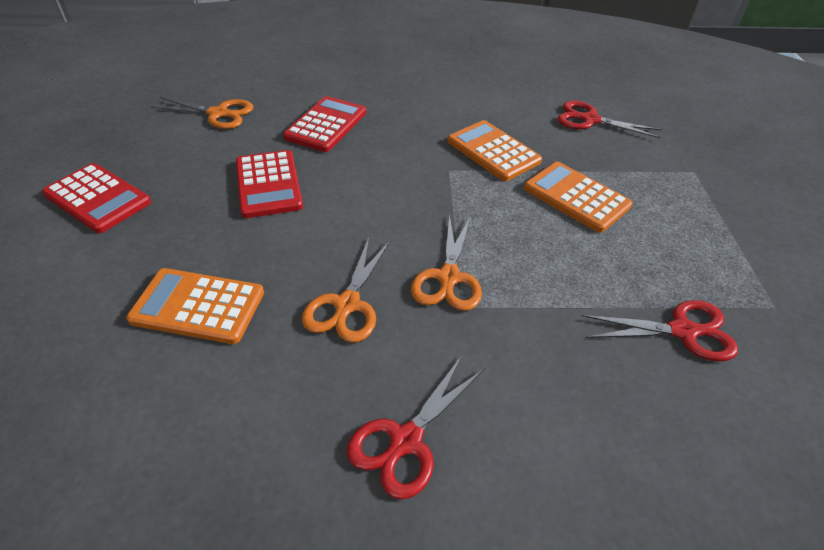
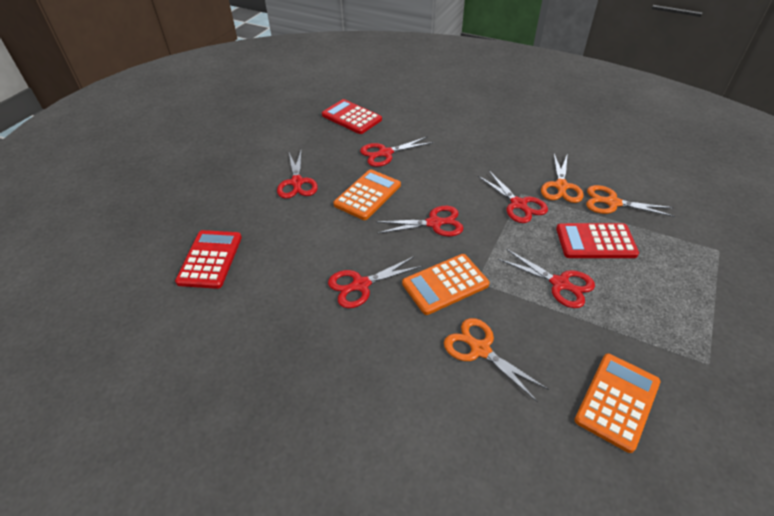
red scissors: [347,355,485,500] [557,101,662,138] [581,300,738,361] = 3 -> [277,151,318,199] [328,256,422,308] [360,136,434,167] [375,206,463,236] [478,171,548,223] [498,249,595,308] = 6

